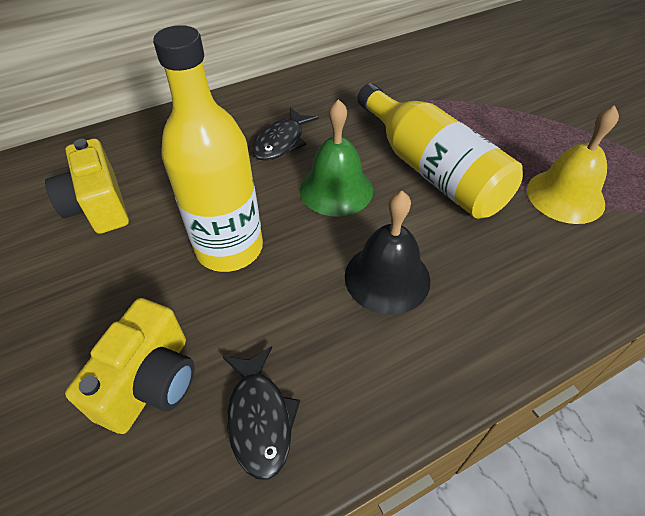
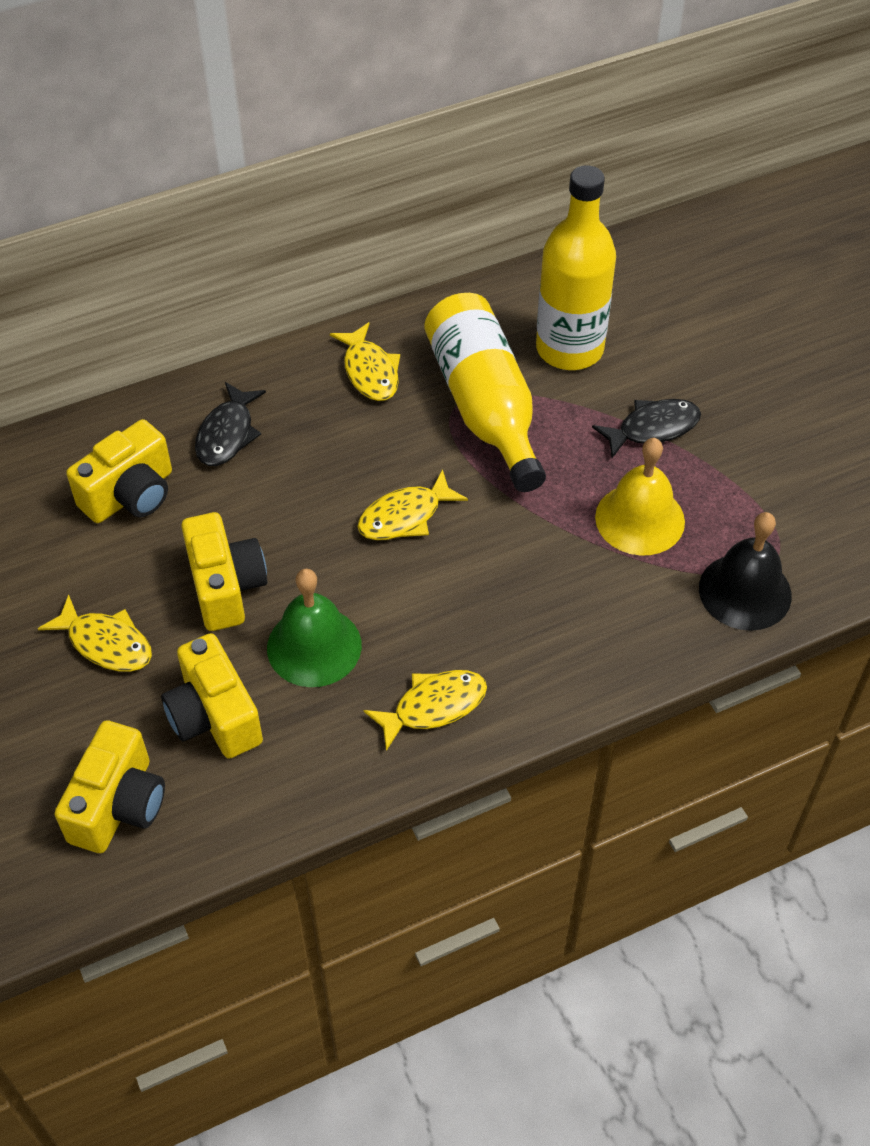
yellow camera: [45,139,129,234] [65,298,195,434] = 2 -> [55,721,165,853] [66,419,172,523] [161,633,263,758] [181,512,267,631] = 4
yellow fish: none = 0 -> [38,595,152,672] [330,322,400,401] [357,469,468,540] [364,670,487,751] = 4

